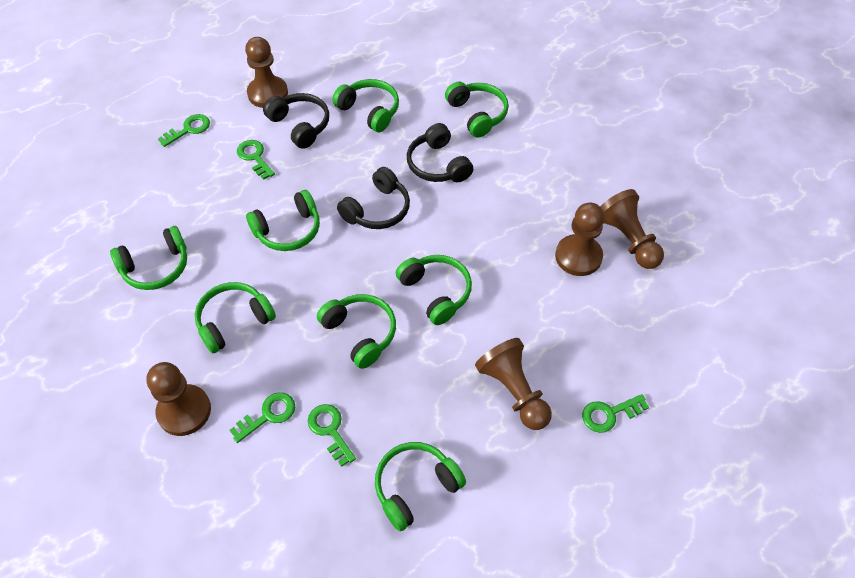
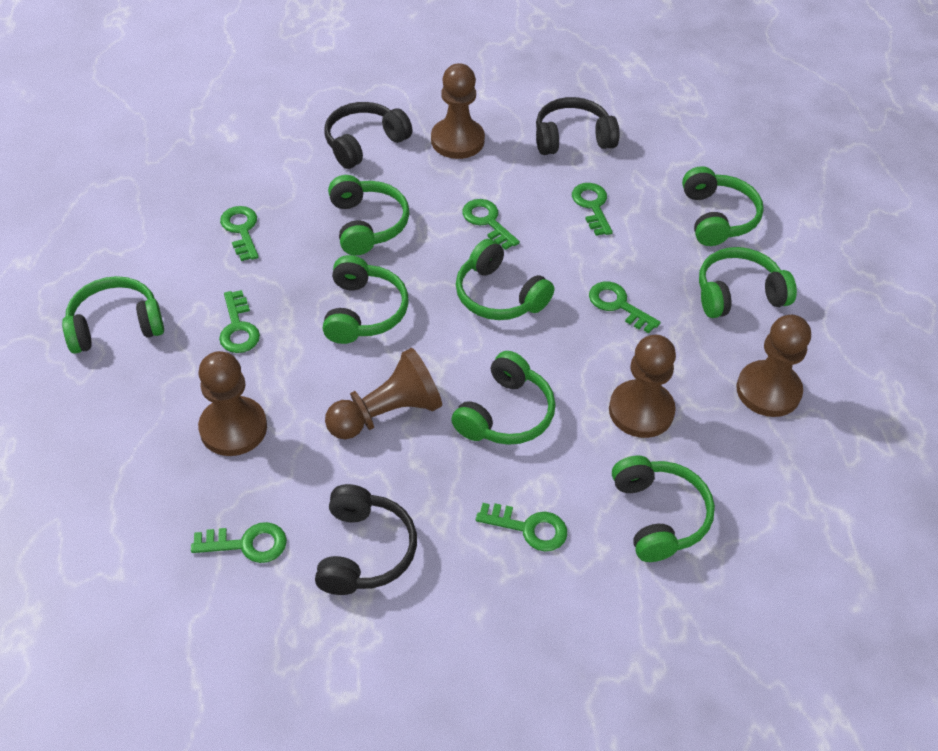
green key: [158,114,210,147] [229,392,295,443] [237,140,275,180] [308,404,356,467] [582,394,649,433] = 5 -> [191,522,287,563] [219,290,260,353] [220,206,259,261] [462,199,520,250] [476,503,567,552] [572,183,613,236] [589,281,661,333] = 7

